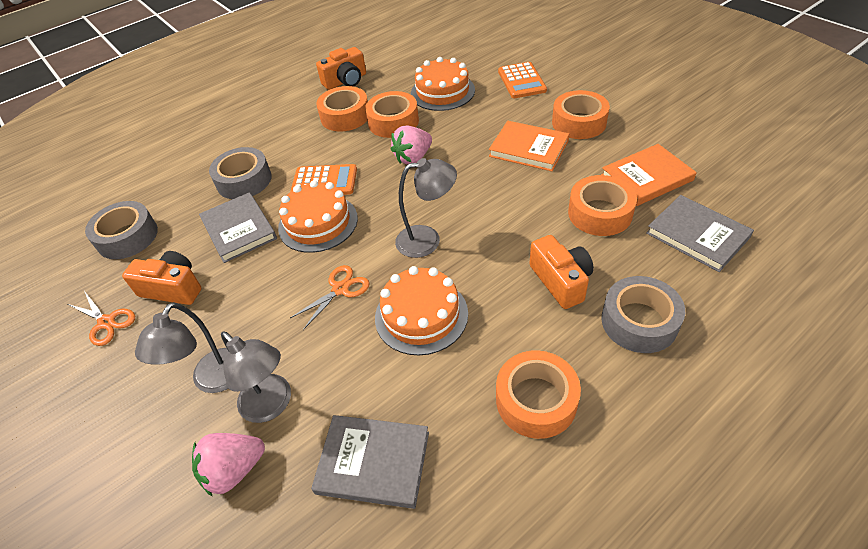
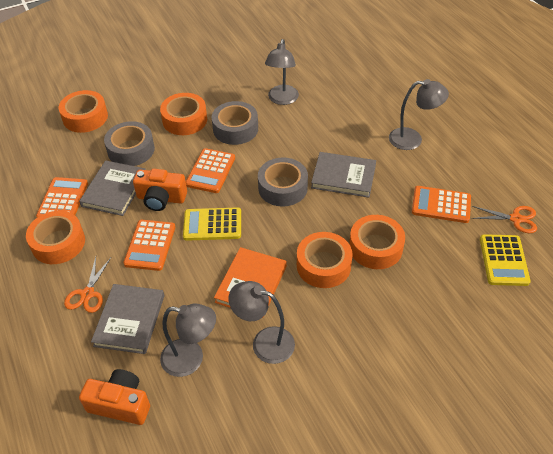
grey lamp: [135,302,229,393] [221,331,291,423] [395,158,457,258] = 3 -> [160,304,216,377] [228,281,295,364] [265,39,299,105] [389,79,449,150] = 4
orange book: [489,121,569,171] [601,144,697,206] = 2 -> [214,247,287,317] = 1
orange cake: [278,180,358,253] [375,266,468,355] [411,57,475,111] = 3 -> none = 0
orange calculator: [290,164,357,195] [498,62,547,98] = 2 -> [36,177,88,217] [123,220,175,271] [186,148,235,193] [412,186,471,223] = 4
orange camera: [122,251,202,305] [316,47,366,90] [530,235,594,309] = 3 -> [79,369,150,425] [133,169,187,211] = 2
pink strawberry: [192,433,265,497] [391,126,432,165] = 2 -> none = 0
yellow calculator: none = 0 -> [183,207,241,241] [480,234,531,286] = 2

